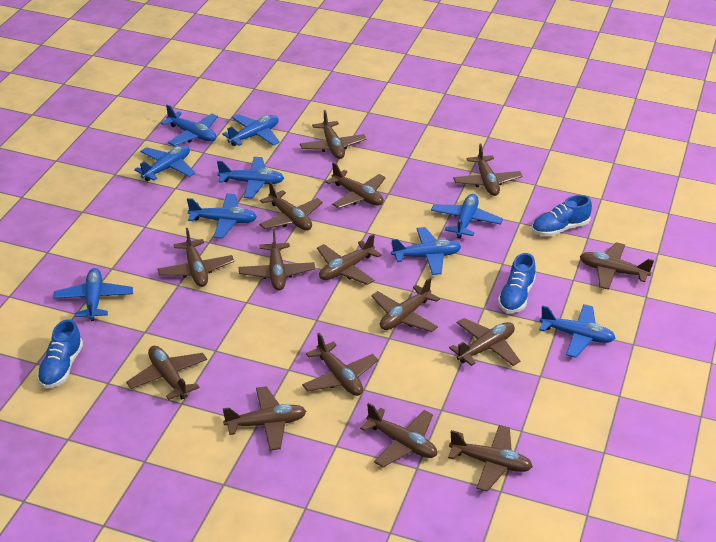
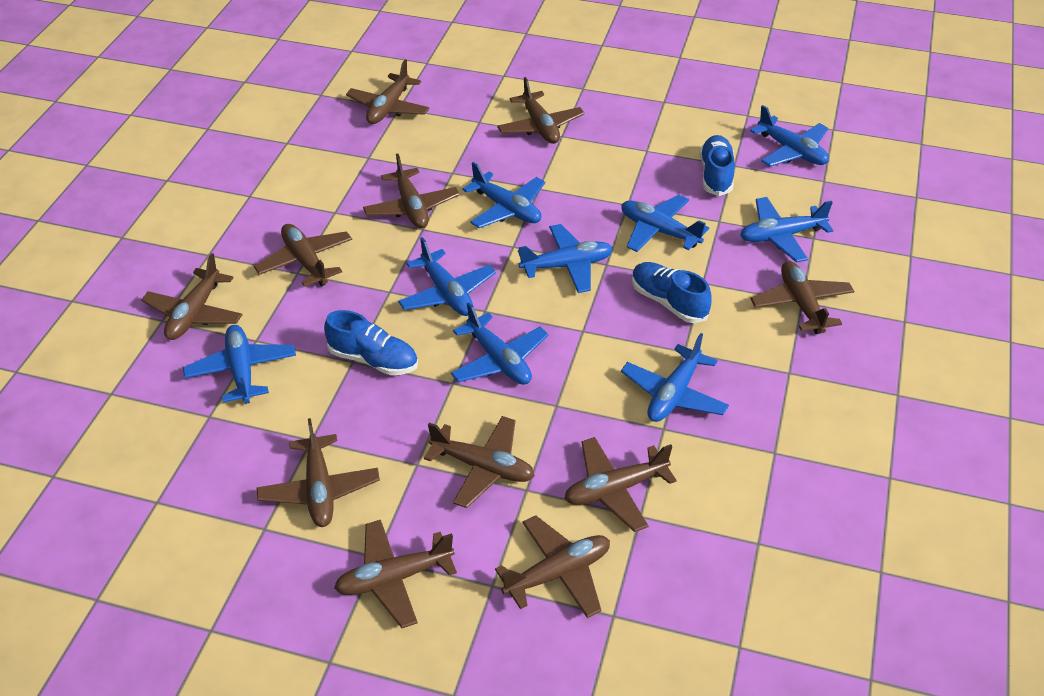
brown plane: [126,346,207,400] [158,228,234,287] [223,386,306,451] [239,230,315,291] [259,182,323,230] [300,110,366,159] [302,333,378,396] [317,234,382,285] [325,162,386,208] [360,403,437,467] [371,277,440,332] [448,425,533,492] [449,318,520,366] [453,143,522,196] [580,242,654,290] = 15 -> [141,253,243,340] [254,224,352,287] [257,418,380,527] [334,520,457,628] [346,60,430,124] [363,153,460,229] [424,416,535,508] [495,515,610,618] [497,77,585,144] [564,437,677,532] [750,261,854,334] = 11

